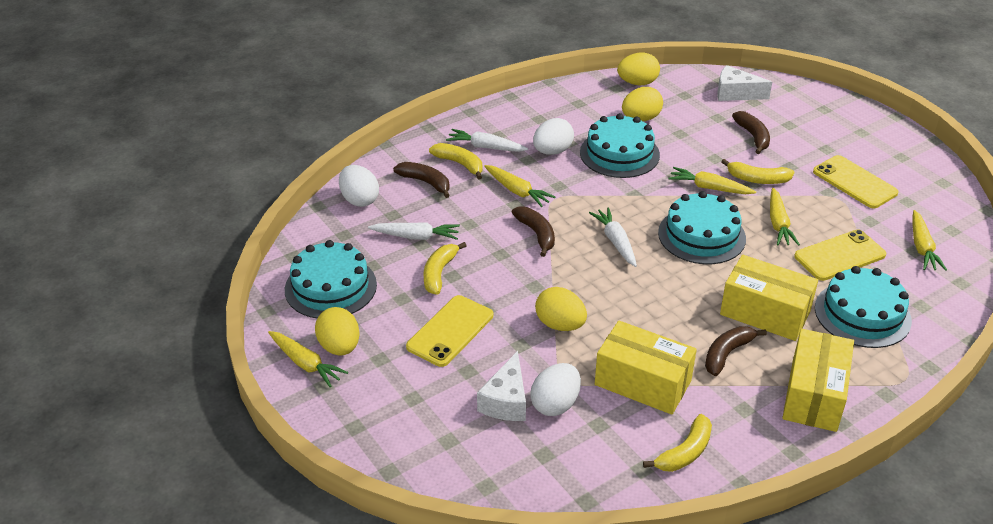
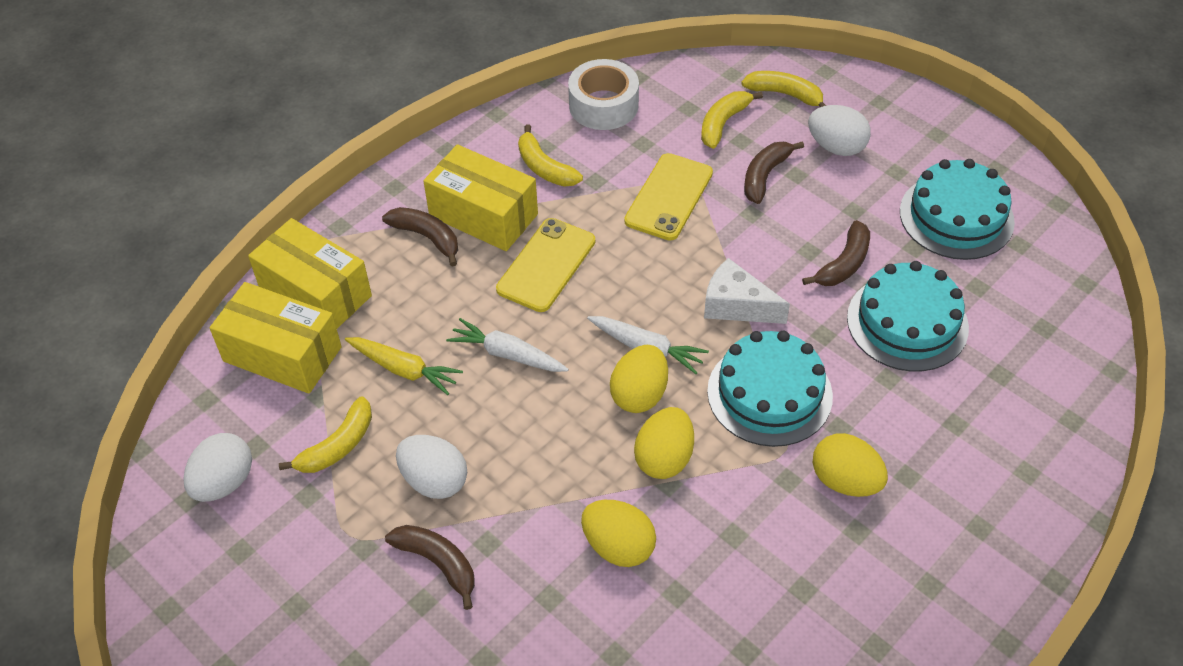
turquoise cake: [285,240,377,319] [580,113,660,178] [658,191,746,264] [815,266,912,348] = 4 -> [707,331,833,447] [847,261,969,372] [900,159,1015,260] = 3
white carrot: [368,222,460,240] [446,129,528,152] [589,207,637,267] = 3 -> [446,318,569,372] [587,316,709,374] = 2
white cheese: [477,351,526,421] [717,65,772,101] = 2 -> [704,258,790,324] = 1
white tape: none = 0 -> [568,59,639,130] = 1
yellow carrot: [268,331,348,387] [484,165,555,207] [668,167,756,194] [770,188,800,246] [913,210,947,271] = 5 -> [345,337,463,395] = 1
yellow phone: [406,295,493,367] [794,230,886,281] [813,155,898,208] = 3 -> [496,218,595,312] [624,153,713,241] = 2

